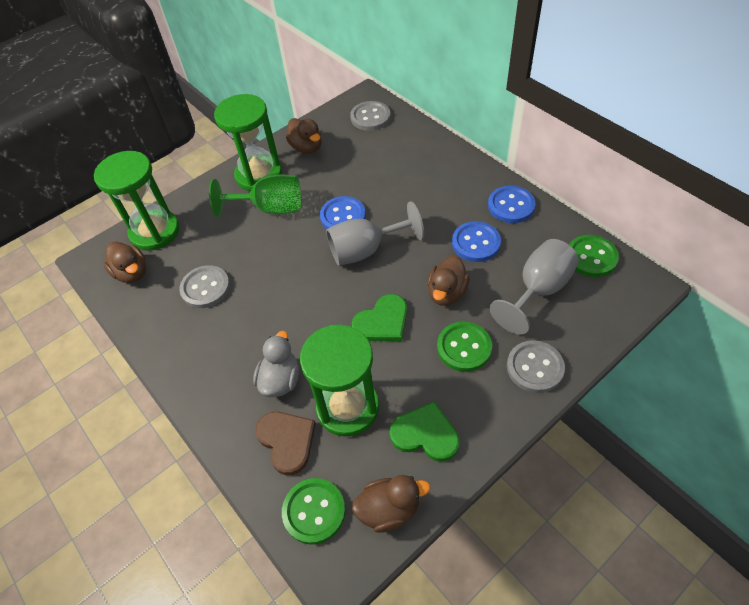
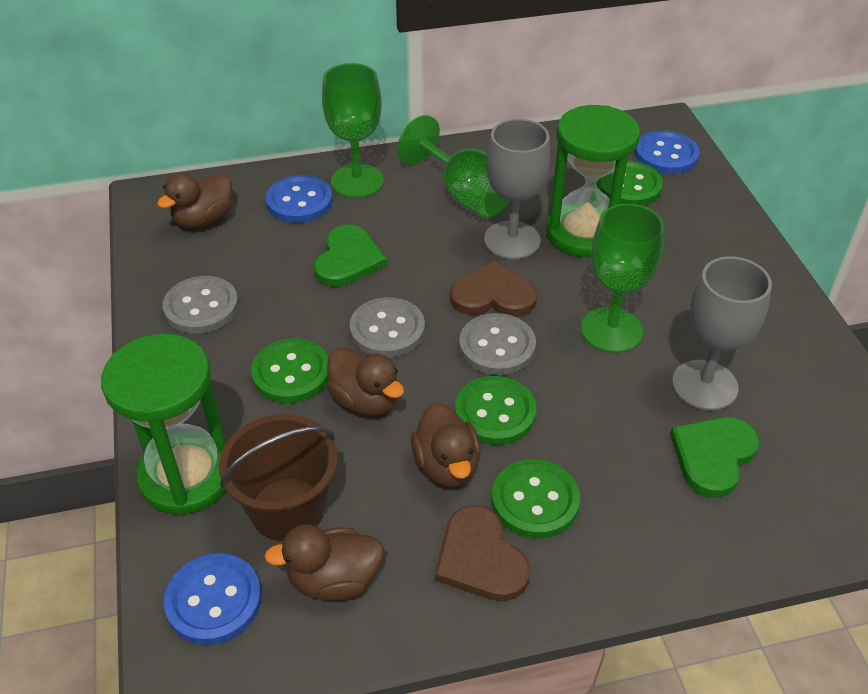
brown bucket: none = 0 -> [219,414,338,541] = 1
brown heart: [255,412,316,475] = 1 -> [435,505,530,601] [450,260,537,317] = 2
green button: [282,478,345,545] [437,322,492,372] [569,235,619,277] = 3 -> [251,338,329,403] [455,376,537,445] [492,459,580,538] [600,160,663,206] = 4
green goblet: [209,174,301,217] = 1 -> [322,63,384,198] [397,115,510,218] [581,204,664,353] = 3
green hourglass: [94,151,180,251] [214,94,282,191] [300,325,379,436] = 3 -> [101,334,226,515] [546,105,640,257] = 2
grey duck: [253,331,299,397] = 1 -> none = 0

